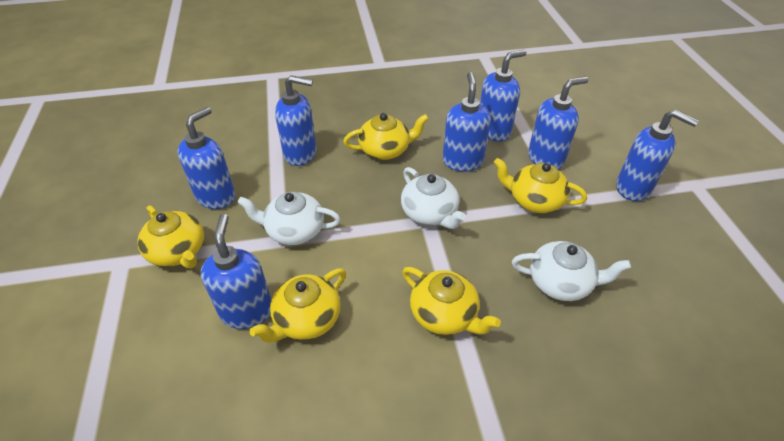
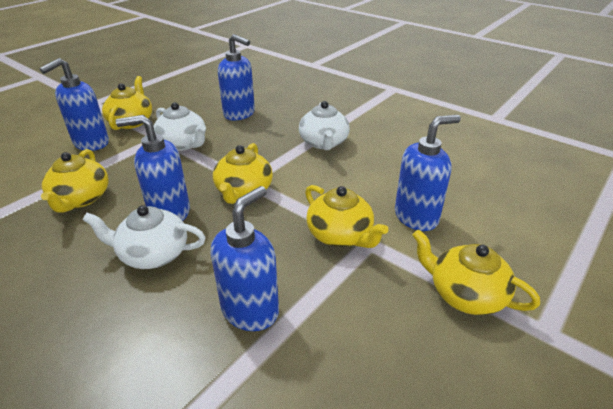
blue soap dispenser: [177,107,236,209] [201,214,272,329] [275,75,317,166] [442,72,491,172] [480,50,527,141] [528,76,589,170] [616,110,699,201] = 7 -> [39,58,109,151] [116,115,190,221] [211,186,279,331] [218,34,255,121] [395,115,461,231] = 5

